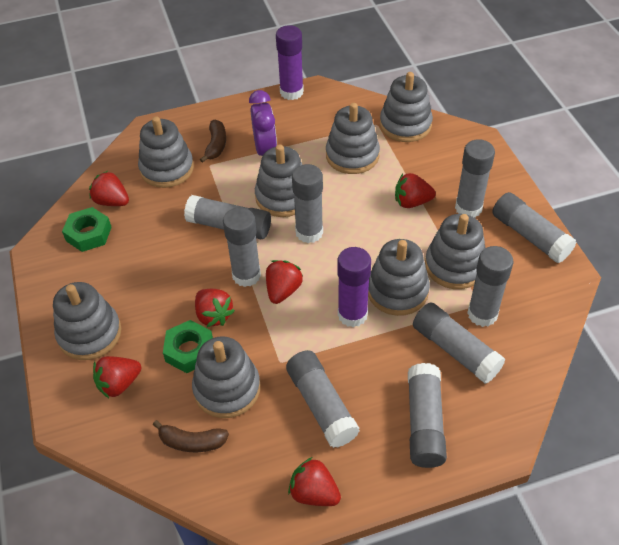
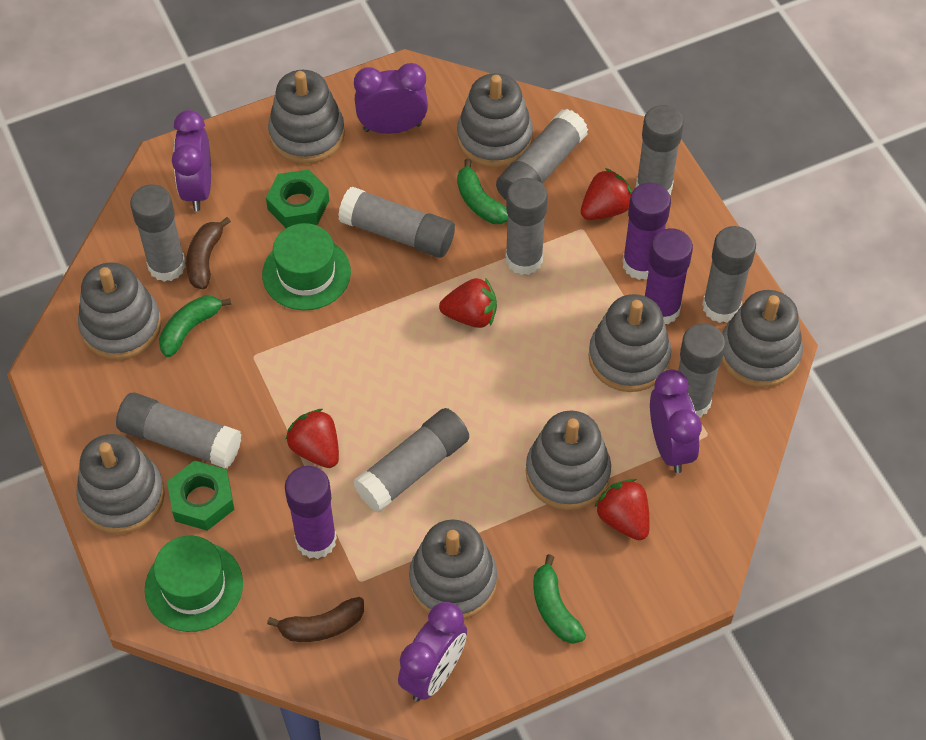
green banana: none = 0 -> [159,296,231,357] [457,159,508,224] [534,554,586,644] = 3
green hat: none = 0 -> [145,535,243,632] [262,223,351,310] = 2
purple clock: [249,90,277,156] = 1 -> [172,110,211,211] [354,63,428,134] [398,602,467,701] [650,369,702,473] = 4
purple glue stick: [276,25,304,100] [337,247,371,327] = 2 -> [285,466,337,559] [622,183,671,280] [645,228,693,324] = 3
red strawberry: [89,171,129,206] [93,356,141,398] [195,289,235,327] [266,260,303,304] [288,457,341,506] [395,173,436,208] = 6 -> [286,409,339,468] [439,278,497,328] [581,168,632,220] [595,479,650,540] = 4

